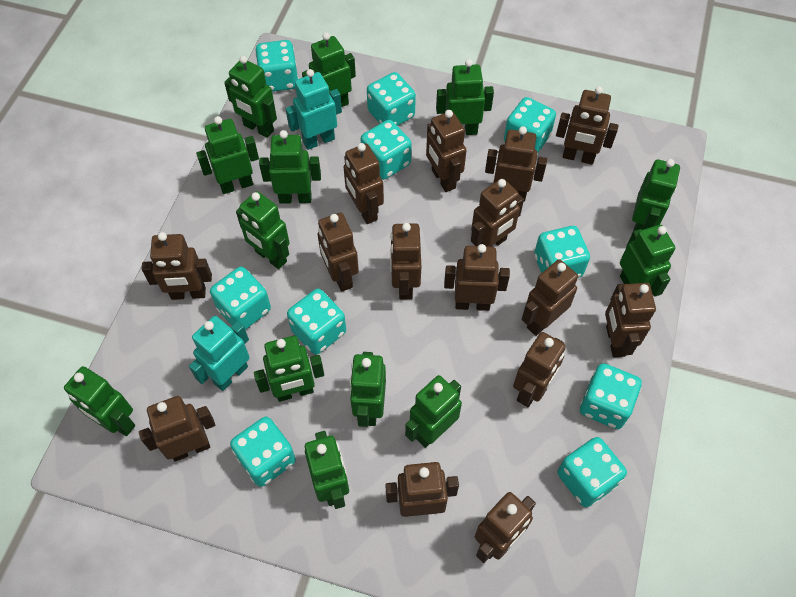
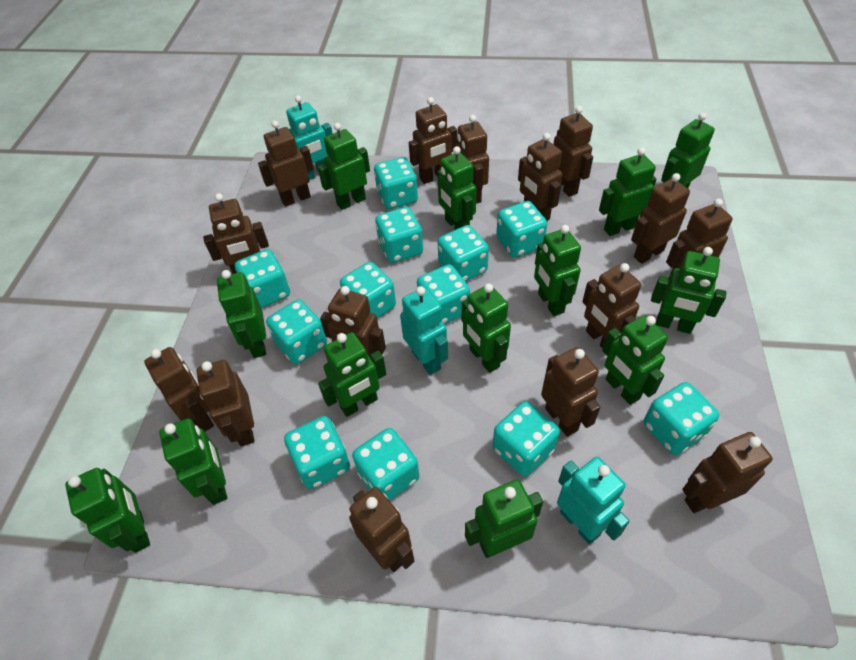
turquoise dice: [210,267,271,330] [230,417,296,487] [255,40,299,92] [287,289,346,355] [361,120,412,180] [367,72,416,126] [504,97,556,153] [534,226,590,278] [557,437,627,507] [580,363,642,429] = 10 -> [235,249,290,308] [266,299,327,364] [284,416,350,489] [340,262,396,318] [352,428,419,501] [374,157,418,209] [375,207,423,263] [417,264,470,324] [438,225,489,282] [493,402,560,477] [496,201,547,258] [644,382,720,455] = 12
turquoise robot: [189,316,250,391] [286,69,342,150] = 2 -> [286,95,333,180] [400,286,448,375] [557,457,630,544] = 3

